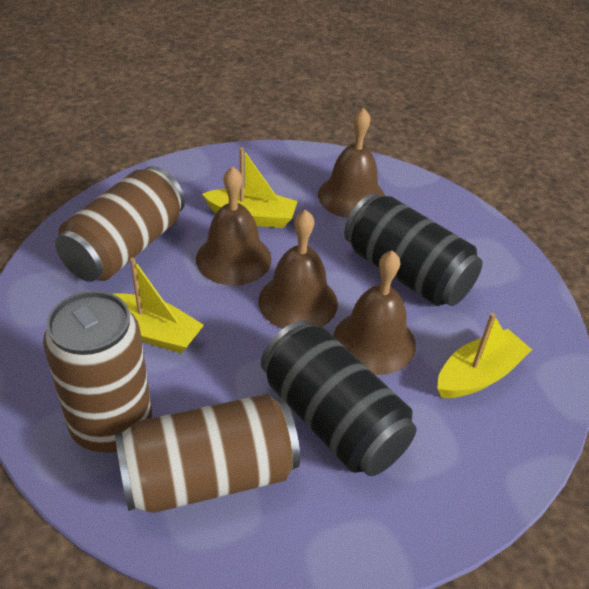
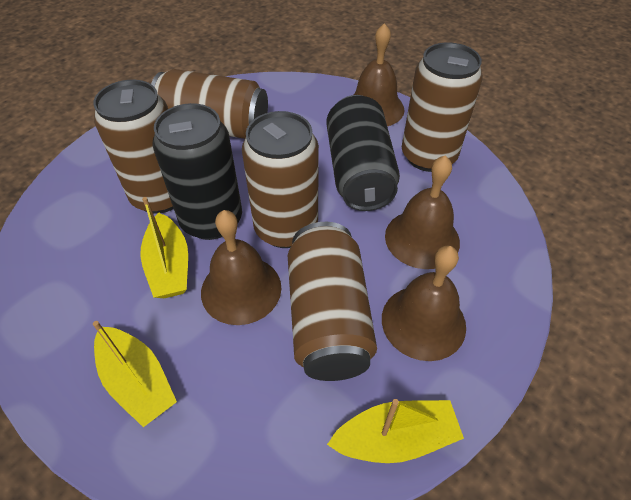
brown can: [43,291,152,453] [55,166,185,282] [115,394,300,513] = 3 -> [93,80,174,214] [151,69,268,139] [242,111,319,248] [287,222,377,381] [402,42,483,172] = 5

